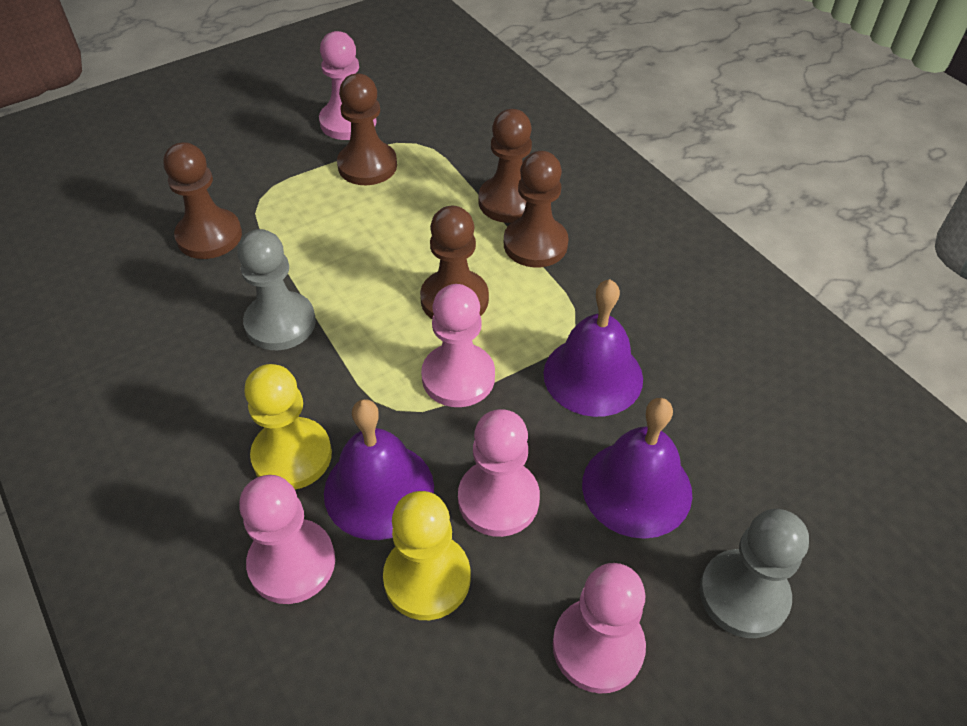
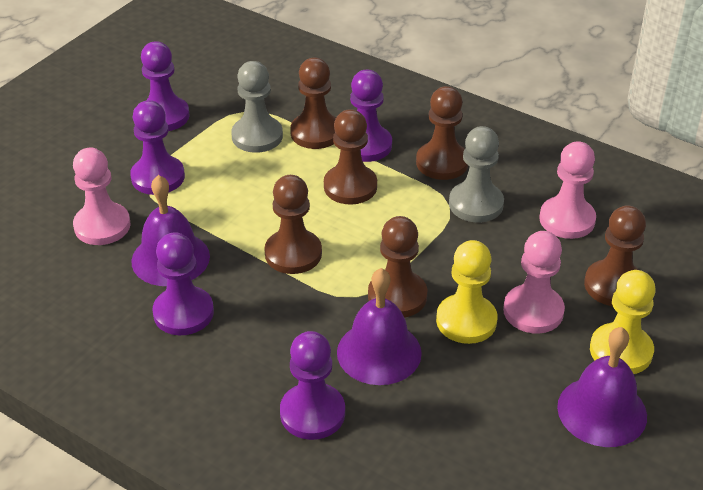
brown pawn: [163,142,242,259] [337,74,397,185] [420,206,489,319] [479,109,532,223] [504,151,569,267] = 5 -> [264,175,322,274] [290,58,336,149] [324,109,377,205] [368,216,427,318] [416,86,468,180] [584,205,646,306] = 6
pink pawn: [239,475,335,604] [319,31,377,140] [421,284,495,407] [458,409,540,537] [553,563,646,694] = 5 -> [73,148,131,245] [503,231,565,333] [539,141,596,239] = 3
purple pawn: none = 0 -> [130,100,185,195] [141,41,190,131] [152,232,214,335] [280,331,345,440] [350,70,392,162] = 5

